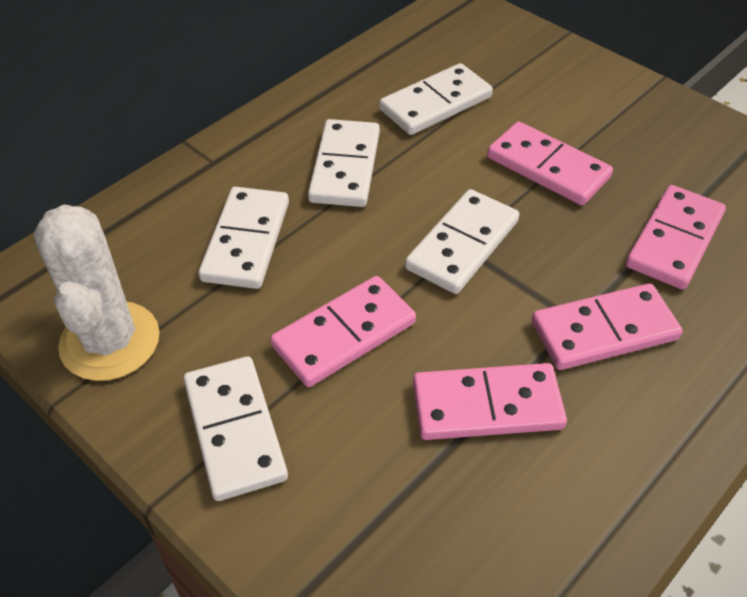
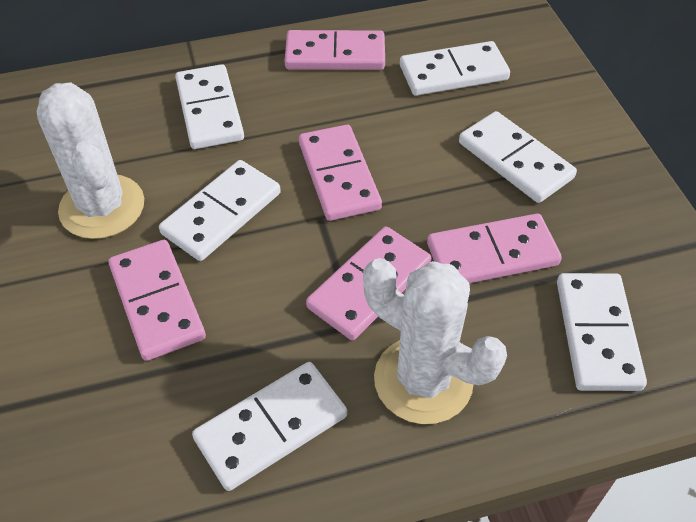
white cactus: [34,204,160,381] = 1 -> [37,83,144,239] [363,258,507,424] = 2
white domino: [183,356,288,501] [198,187,289,289] [308,119,380,207] [379,63,493,135] [405,189,519,294] = 5 -> [159,160,281,261] [175,64,244,149] [192,362,347,491] [400,41,510,96] [459,111,577,203] [557,273,647,391] = 6

